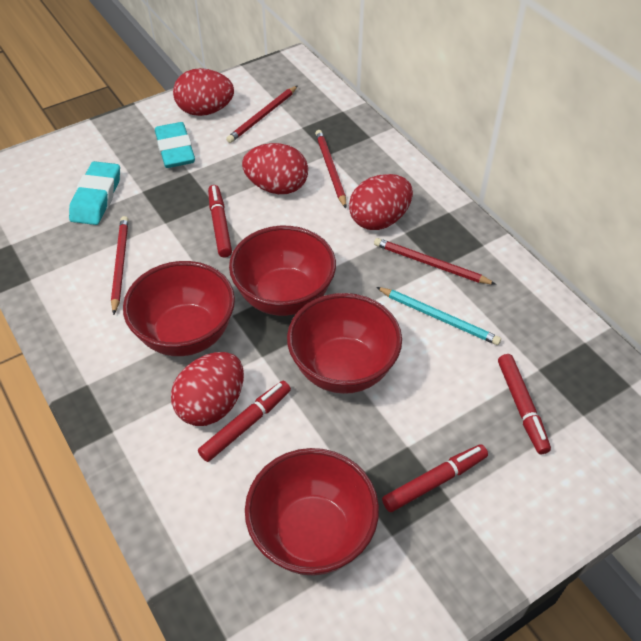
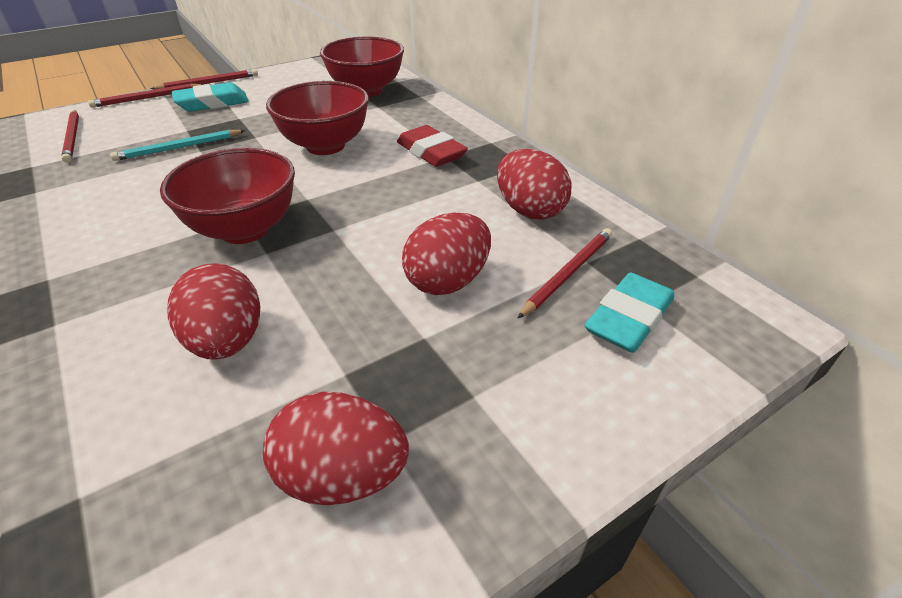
red bowl: [123,261,235,356] [229,226,336,316] [245,448,379,576] [287,293,402,394] = 4 -> [160,148,295,244] [266,81,369,155] [320,36,404,97] = 3
red eraser: none = 0 -> [397,125,468,167] = 1
red marker: [198,381,291,462] [208,185,232,257] [382,444,488,512] [498,354,551,454] = 4 -> none = 0

